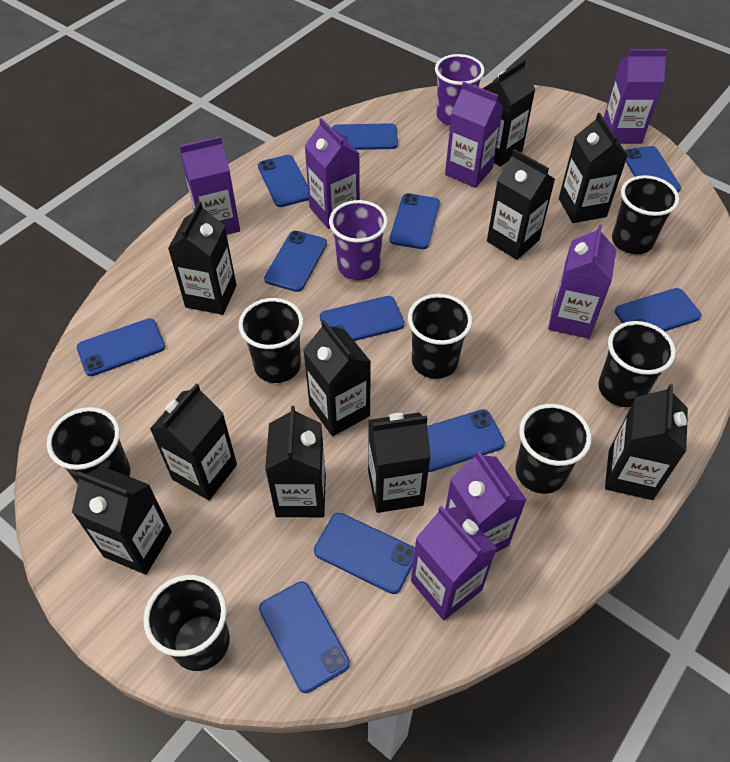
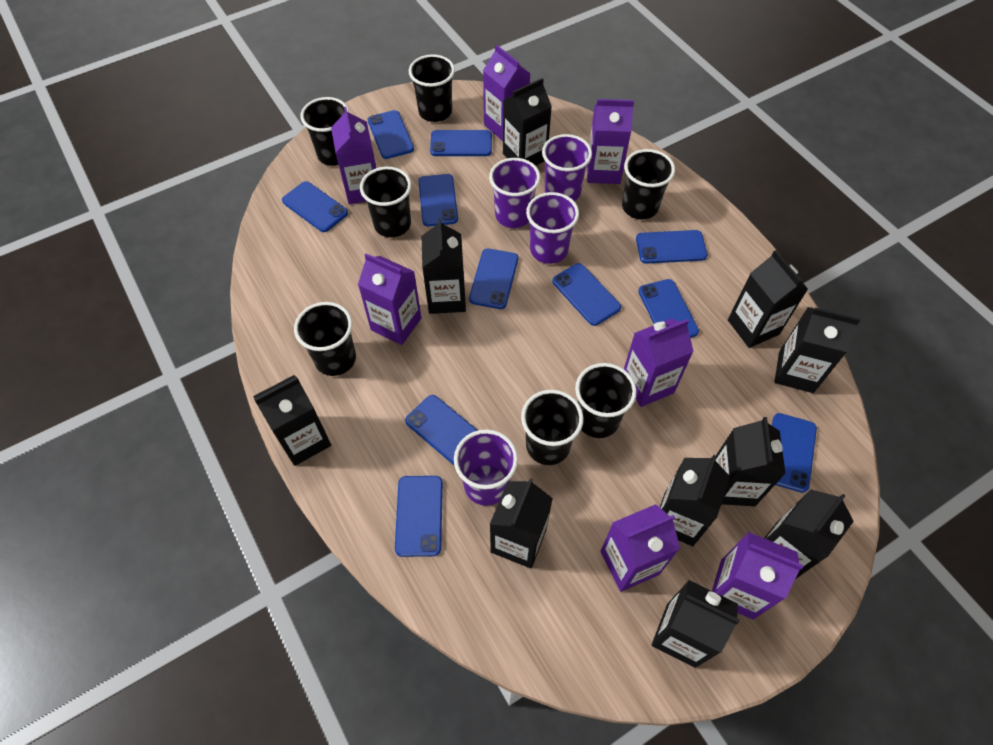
purple cup: [329,200,388,280] [435,54,485,126] = 2 -> [454,429,518,506] [489,158,540,228] [526,192,579,264] [542,134,592,201] = 4

